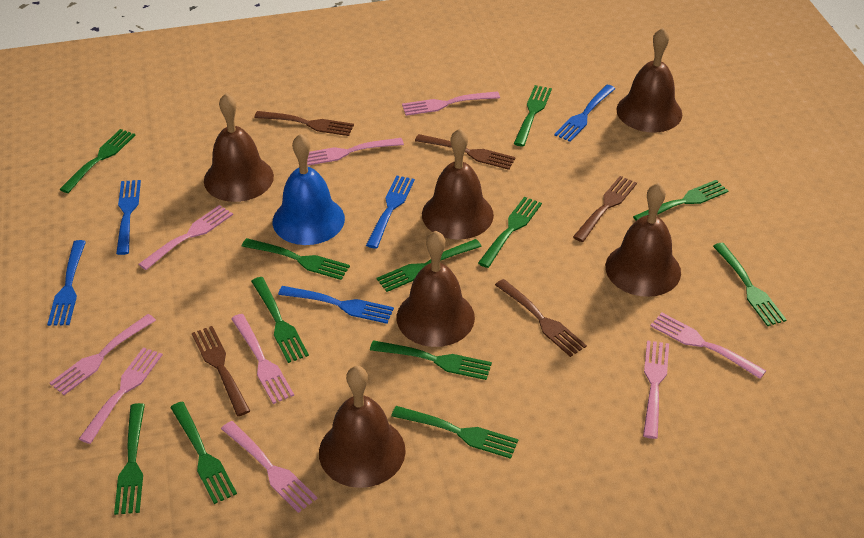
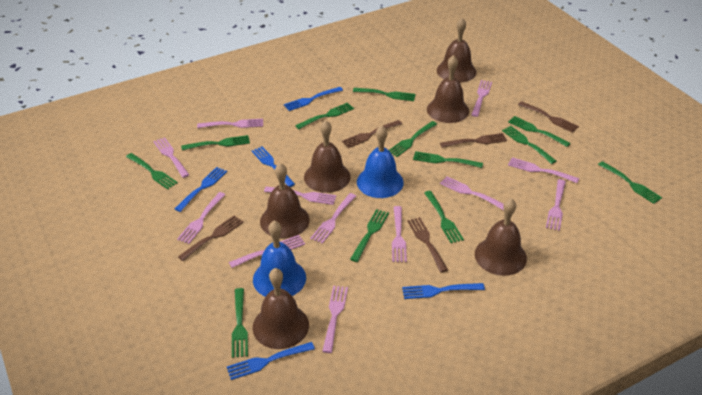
blue bell: [273,134,345,245] = 1 -> [253,220,306,297] [357,126,404,198] = 2
pink fork: [50,314,156,395] [79,347,163,444] [138,205,233,270] [221,421,318,513] [231,314,294,404] [307,138,404,166] [402,91,500,116] [643,340,669,439] [650,313,766,379] = 9 -> [153,137,189,178] [177,192,226,244] [197,118,263,128] [229,235,305,268] [264,186,336,205] [310,193,356,244] [322,286,348,353] [392,206,407,262] [440,176,504,210] [471,80,492,117] [508,157,579,183] [546,179,566,231] = 12

